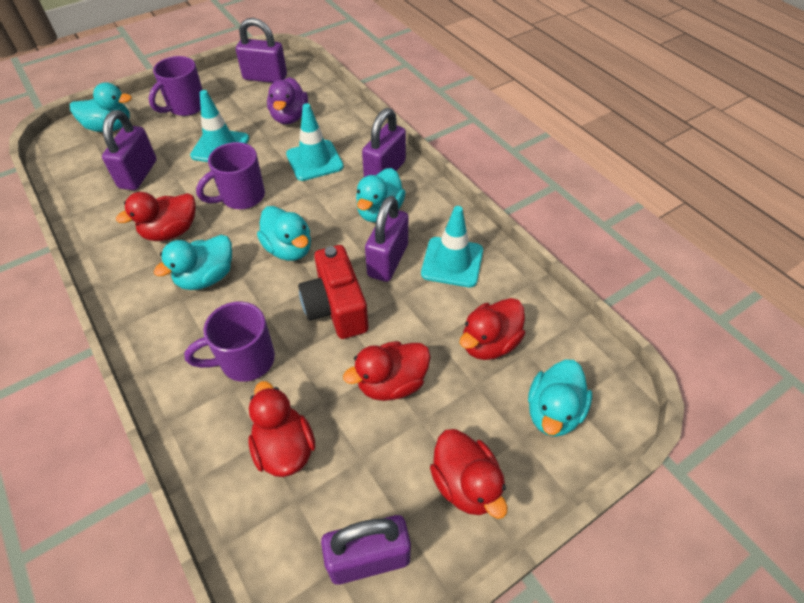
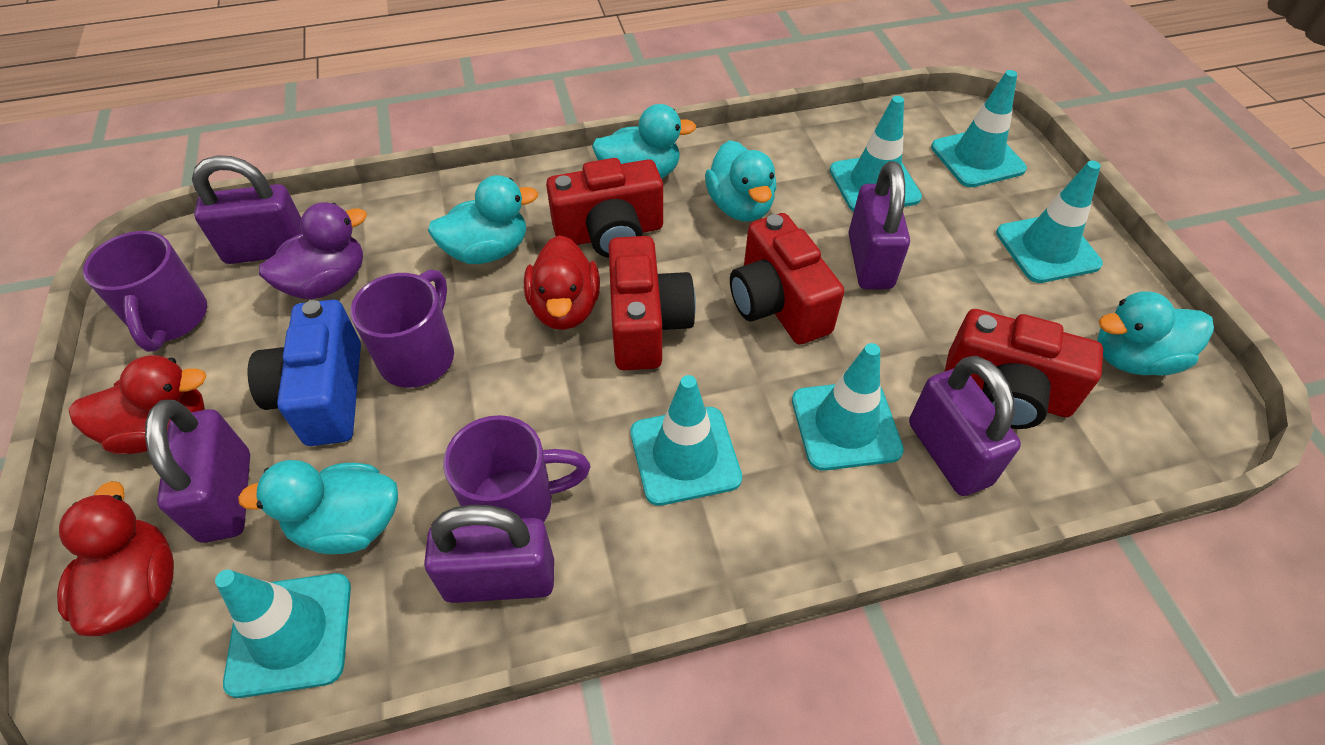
blue camera: none = 0 -> [247,300,361,446] = 1
red camera: [298,245,368,339] = 1 -> [546,158,663,258] [608,236,696,370] [730,213,844,344] [944,309,1103,429] = 4
red duck: [116,192,196,241] [248,381,316,477] [343,341,431,401] [430,429,508,519] [460,298,525,360] = 5 -> [57,481,174,636] [69,355,206,454] [524,235,600,330] = 3
turquoise traffic cone: [190,90,249,162] [286,103,344,181] [421,206,483,287] = 3 -> [215,569,351,698] [631,375,742,506] [792,343,904,471] [830,96,922,212] [931,70,1027,187] [996,161,1103,283] = 6

